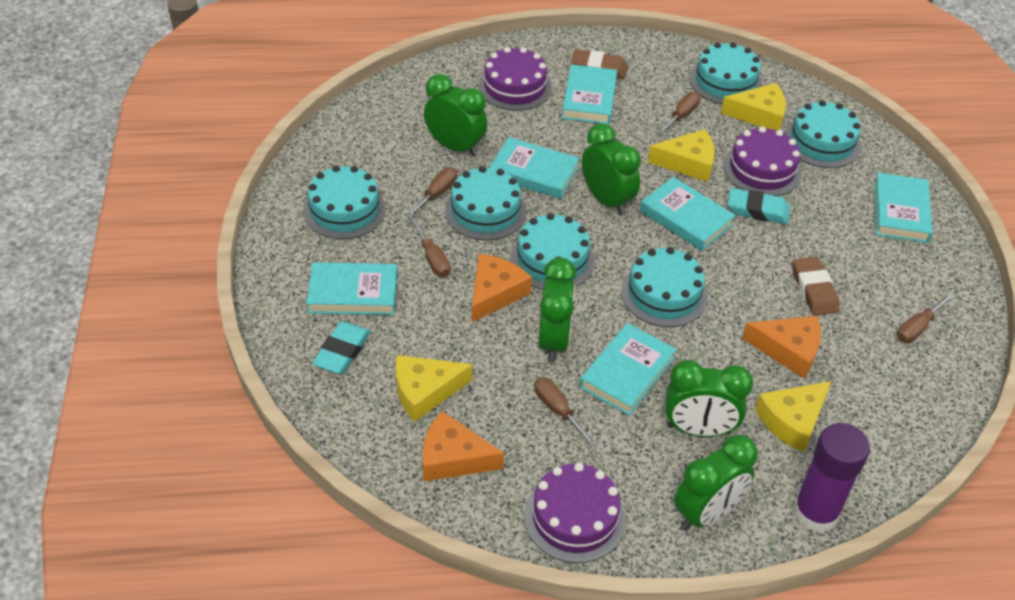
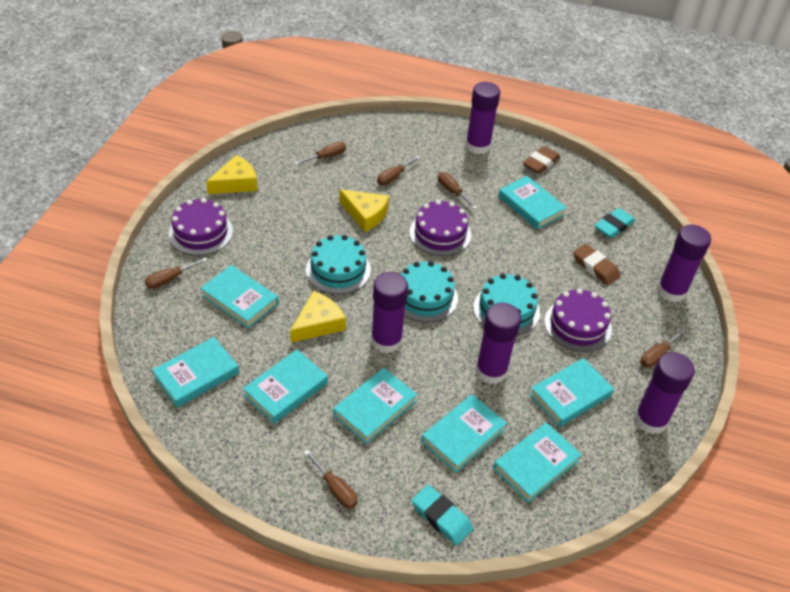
brown screwdriver: [406,167,457,218] [411,217,450,277] [534,377,597,447] [657,92,701,135] [897,293,954,343] = 5 -> [145,257,208,289] [294,142,346,165] [304,450,358,509] [377,156,420,185] [438,172,477,209] [640,329,686,368] = 6
green clock: [424,74,487,157] [538,257,577,362] [582,123,641,215] [665,360,753,437] [674,435,758,531] = 5 -> none = 0
orange cheese: [422,411,504,481] [472,254,532,322] [742,316,821,378] = 3 -> none = 0
purple glue stick: [793,423,870,532] = 1 -> [371,272,408,353] [465,82,500,155] [475,303,521,384] [634,352,695,434] [657,225,711,302] = 5
turquoise book: [306,262,397,315] [489,137,579,199] [562,64,617,124] [579,323,677,416] [640,177,736,251] [874,173,933,243] = 6 -> [152,337,239,408] [200,265,278,328] [243,350,328,424] [333,368,417,444] [421,394,507,473] [493,422,582,503] [498,176,567,230] [529,358,614,427] = 8
turquoise cake: [303,165,386,239] [445,166,526,240] [510,213,595,290] [621,247,708,327] [690,42,762,104] [785,100,861,168] = 6 -> [306,235,371,294] [401,261,458,322] [473,274,540,335] = 3
yellow cheese: [395,355,473,421] [648,129,715,182] [721,83,786,130] [755,381,831,453] = 4 -> [206,155,258,194] [290,291,346,343] [340,189,389,232] = 3

